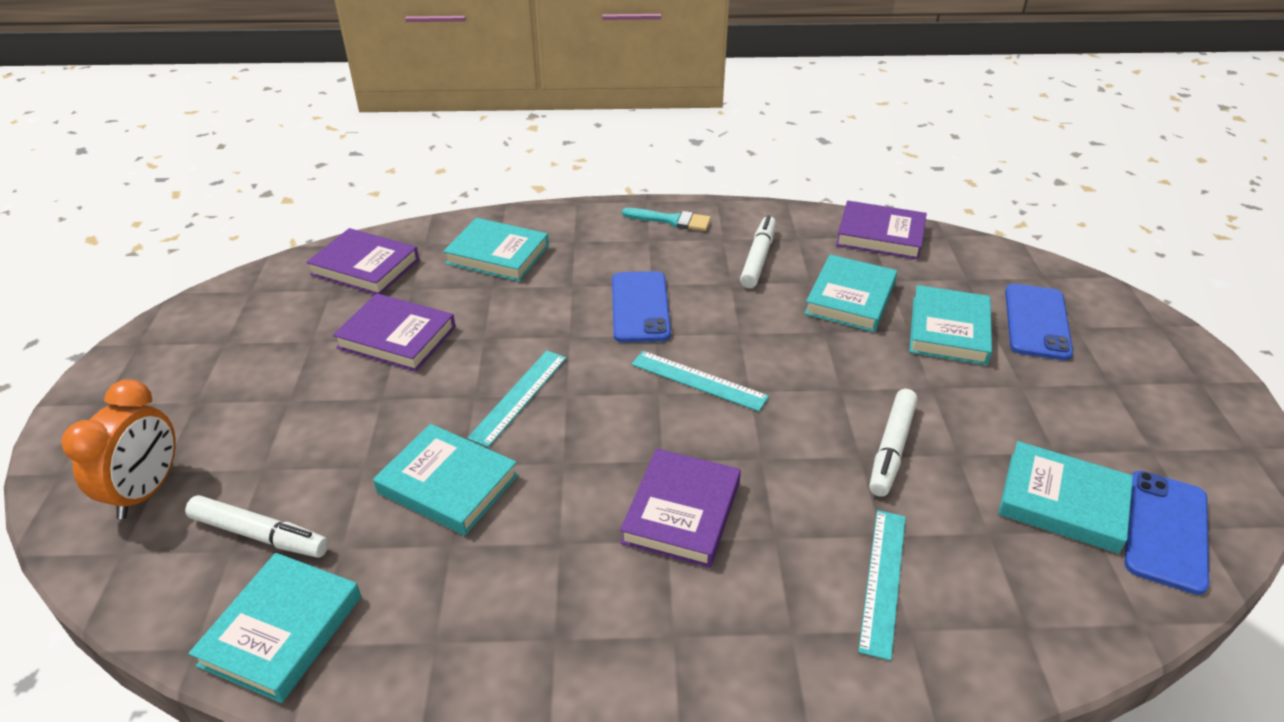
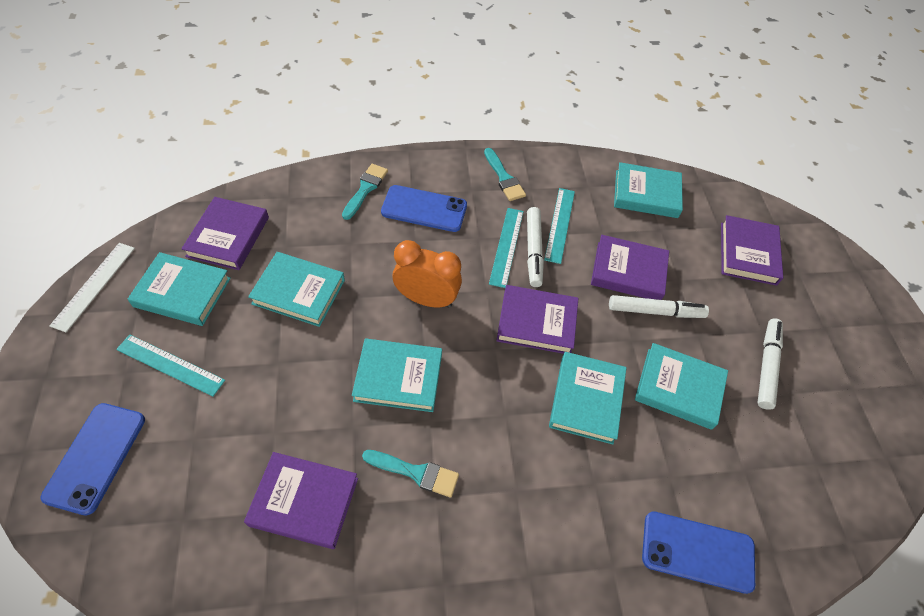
purple book: [306,228,419,294] [333,293,456,372] [620,448,741,568] [836,200,927,260] = 4 -> [181,197,269,270] [244,452,358,549] [496,285,579,354] [591,235,669,300] [721,215,783,286] = 5
turquoise brush: [622,208,711,231] = 1 -> [342,164,388,220] [362,450,459,497] [484,148,526,201] = 3
white ruler: none = 0 -> [50,243,135,332] = 1

